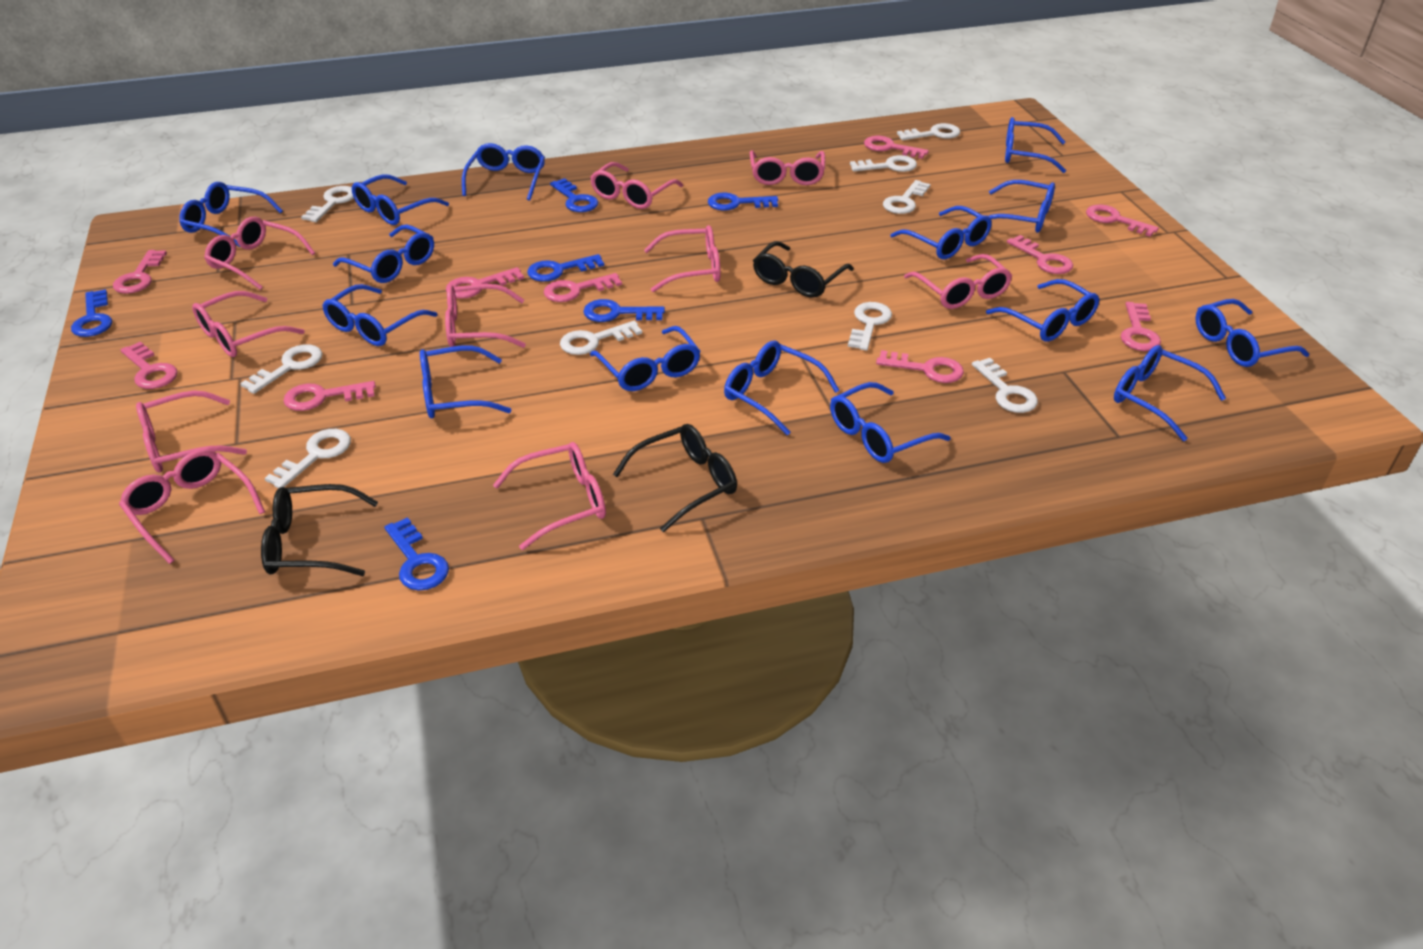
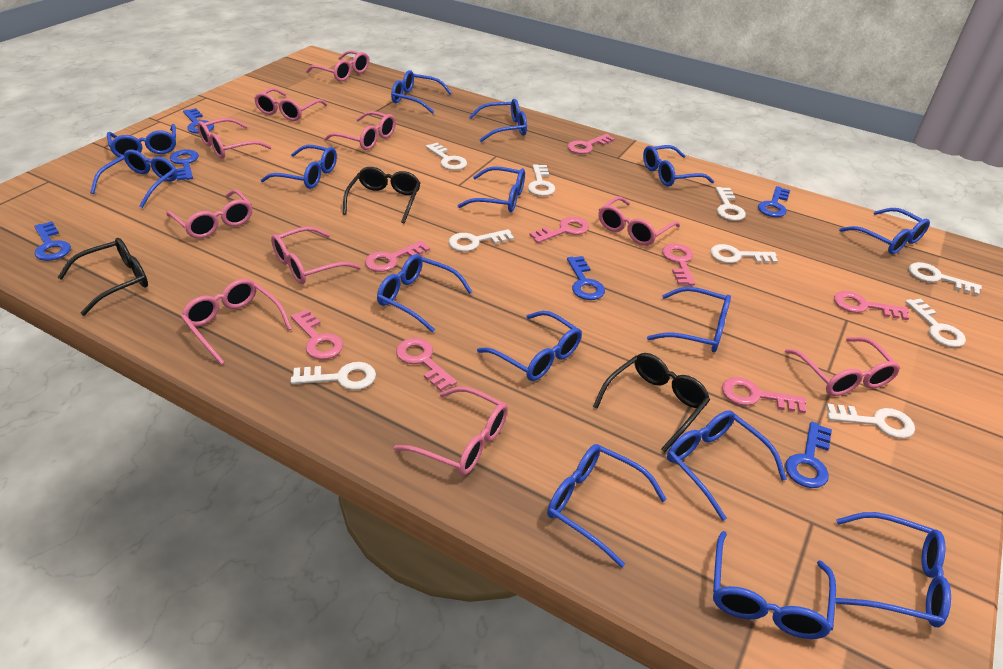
pink key: [113,250,167,294] [121,341,178,389] [284,381,376,411] [446,267,524,299] [544,273,622,302] [864,136,929,159] [876,350,964,383] [1007,235,1073,274] [1086,204,1159,237] [1121,302,1161,351] = 10 -> [291,309,343,360] [365,240,430,272] [396,338,457,391] [529,217,589,243] [567,134,615,154] [662,244,695,285] [722,377,807,413] [834,291,909,320] = 8

